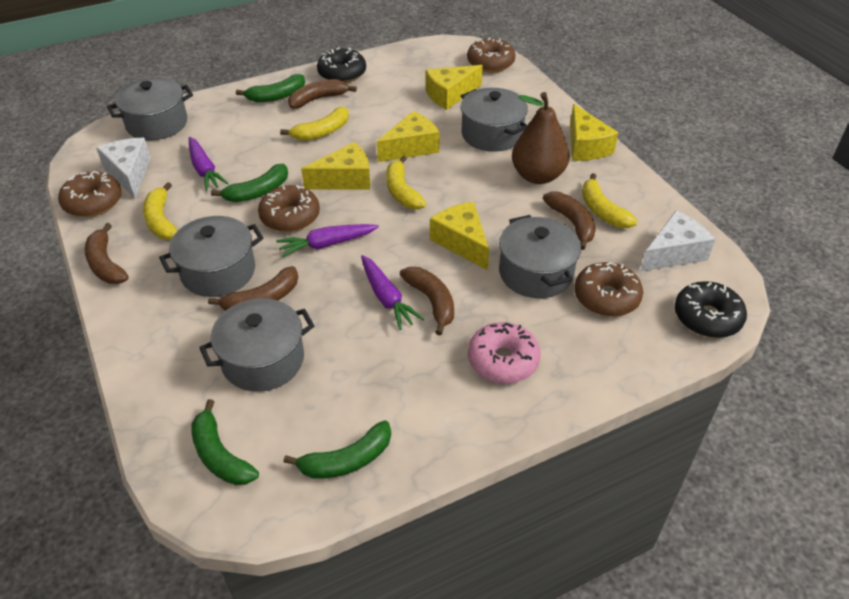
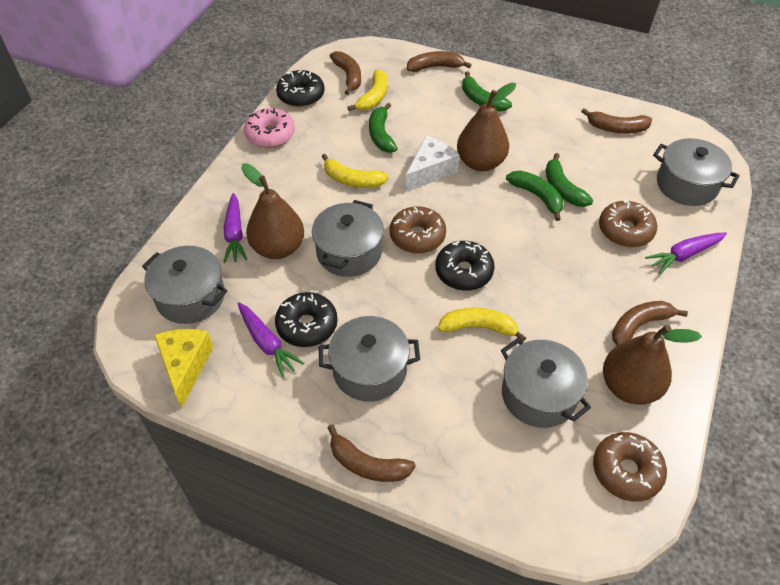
black donut: [317,47,366,83] [675,281,747,338] = 2 -> [275,292,338,347] [276,70,325,107] [435,241,495,291] = 3
brown donut: [58,171,122,217] [258,185,320,232] [467,38,516,72] [574,262,643,317] = 4 -> [390,206,446,253] [593,432,667,502] [599,199,657,247] = 3
brown pear: [512,92,570,184] = 1 -> [241,163,304,259] [457,83,516,171] [603,325,702,405] = 3
white cheese: [96,138,151,198] [640,211,715,272] = 2 -> [405,136,460,192] = 1
yellow banana: [143,182,178,240] [280,107,349,141] [386,156,426,210] [582,173,638,228] = 4 -> [321,154,389,188] [347,70,388,111] [438,308,526,342] = 3
yellow cheese: [301,142,370,190] [377,111,440,162] [426,65,483,110] [430,202,489,270] [570,104,619,161] = 5 -> [154,329,213,407] = 1

